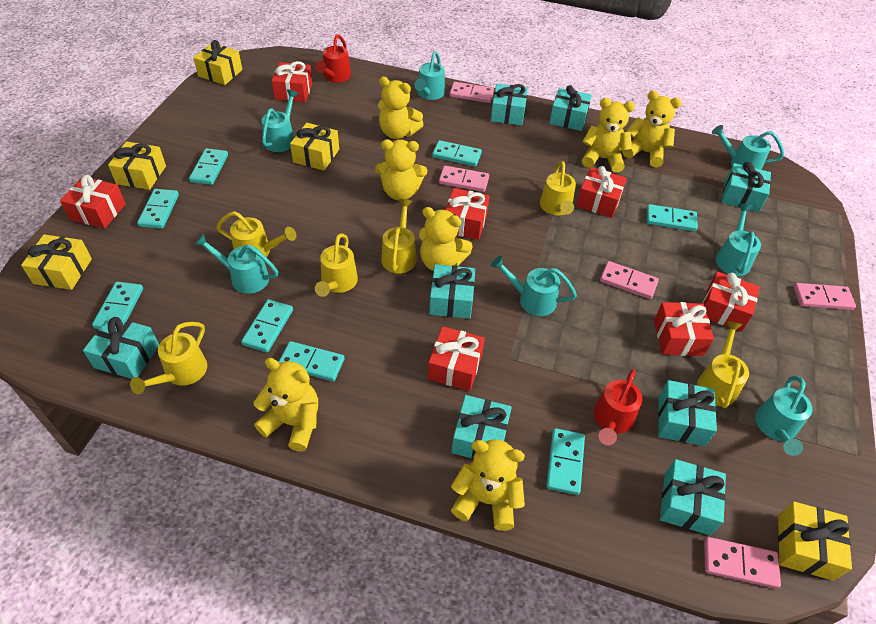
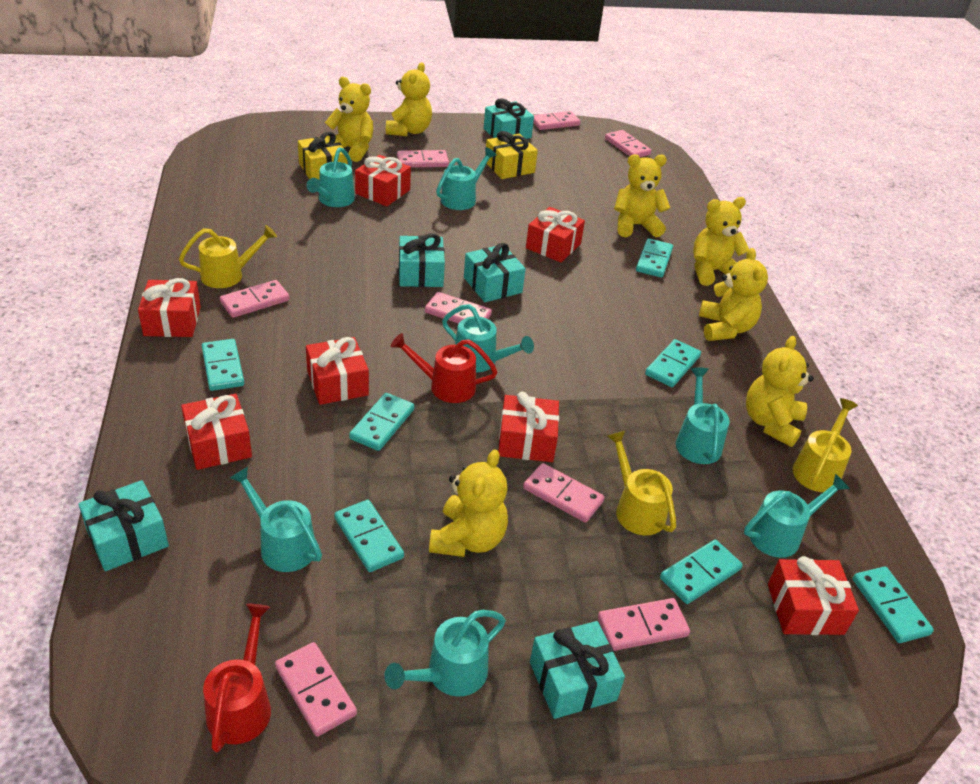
pink domino: [439,166,489,192] [450,82,494,103] [600,261,659,299] [704,537,781,589] [794,283,856,310] = 5 -> [220,280,290,318] [275,642,357,737] [397,150,449,168] [425,292,492,324] [523,463,605,523] [533,111,581,130] [598,598,690,651] [605,130,651,157] = 8
turquoise domino: [92,282,143,329] [137,189,179,229] [189,148,228,185] [241,299,293,352] [279,341,345,382] [432,140,482,167] [546,428,585,495] [647,204,698,232] = 8 -> [202,339,244,391] [334,500,404,572] [349,393,414,451] [636,238,673,278] [645,339,701,387] [660,540,743,604] [853,566,934,643] = 7
turquoise gift: [83,316,159,379] [429,264,475,319] [451,395,512,459] [491,84,528,126] [549,85,592,131] [658,380,717,446] [660,459,726,536] [722,162,771,212] = 8 -> [78,480,169,571] [399,233,445,287] [464,243,526,302] [484,98,534,139] [530,621,625,719] = 5
yellow gift: [21,234,92,290] [108,142,166,190] [193,40,243,85] [290,123,339,171] [778,501,852,581] = 5 -> [298,132,348,180] [485,131,538,179] = 2
yellow watering can: [130,322,207,394] [217,211,296,257] [315,233,358,297] [381,199,416,273] [540,161,576,215] [697,321,749,408] = 6 -> [179,225,277,288] [607,431,676,535] [793,398,858,492] = 3

